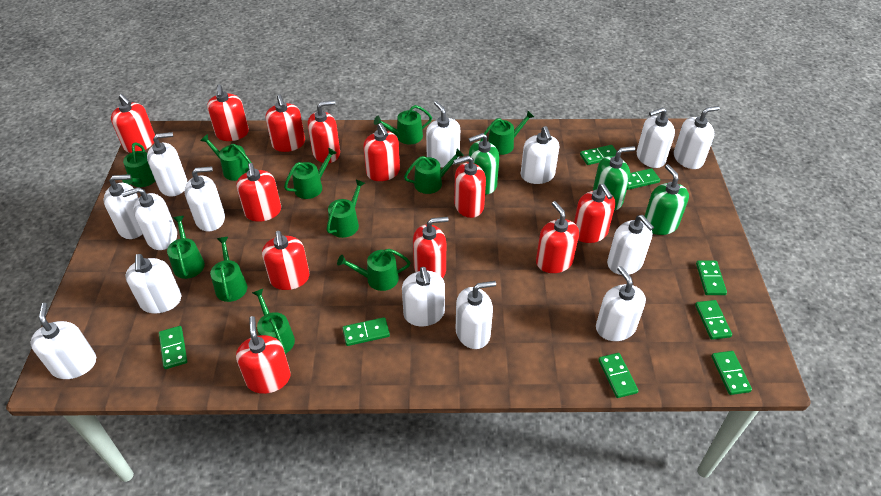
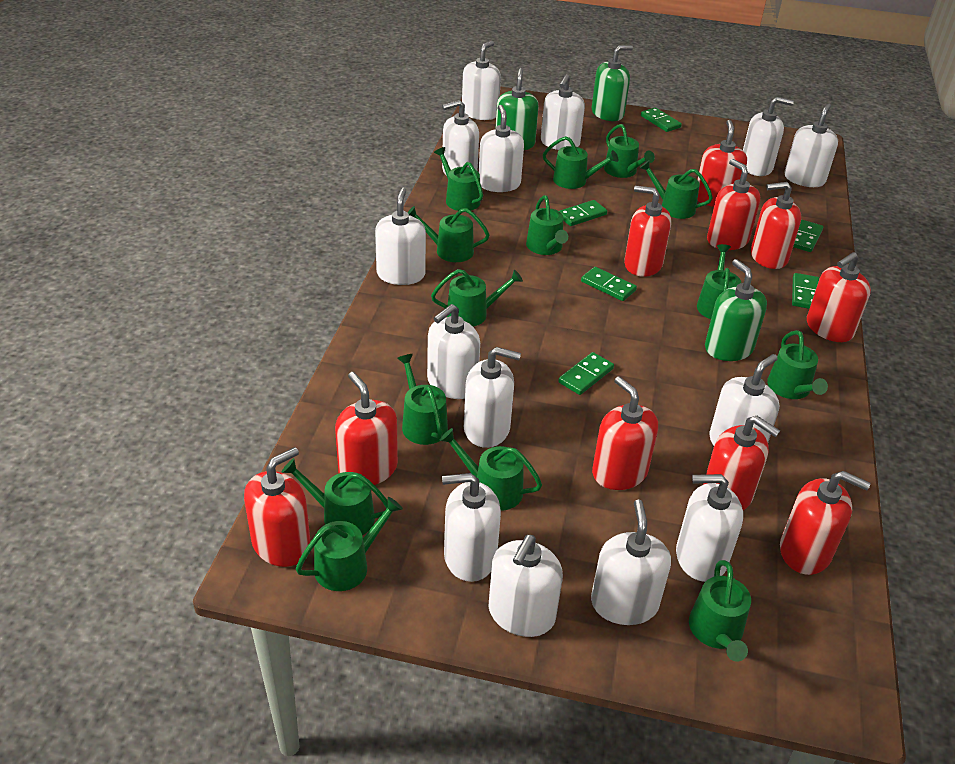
green domino: [159,326,187,369] [342,317,390,346] [580,145,617,165] [598,353,638,398] [627,168,660,190] [695,300,732,340] [696,261,727,295] [711,351,752,395] = 8 -> [558,352,614,395] [559,200,607,226] [581,267,637,301] [641,107,682,132] [792,273,819,309] [793,220,823,252] = 6
green watering can: [122,142,155,187] [167,216,205,279] [200,134,252,181] [210,237,247,302] [252,289,295,354] [284,148,337,199] [326,180,365,238] [337,249,410,291] [374,105,432,144] [404,149,464,194] [481,111,534,155] = 11 -> [282,458,388,535] [296,497,403,591] [397,354,448,445] [407,206,490,262] [431,269,523,327] [434,147,483,211] [440,428,542,511] [526,195,568,255] [543,136,619,189] [604,124,655,178] [640,160,713,219] [689,560,751,662] [697,244,741,319] [767,330,828,399] = 14
red soap dispenser: [111,94,155,153] [207,84,249,141] [236,163,281,222] [236,316,291,394] [262,231,309,290] [266,95,305,152] [308,100,340,163] [363,123,400,181] [413,217,449,278] [453,155,486,218] [536,201,579,273] [574,184,615,243] = 12 -> [244,447,311,567] [335,372,398,485] [592,376,658,490] [624,186,671,277] [697,120,747,207] [703,416,780,510] [707,159,760,250] [751,182,801,269] [780,471,871,575] [807,252,871,342] = 10

